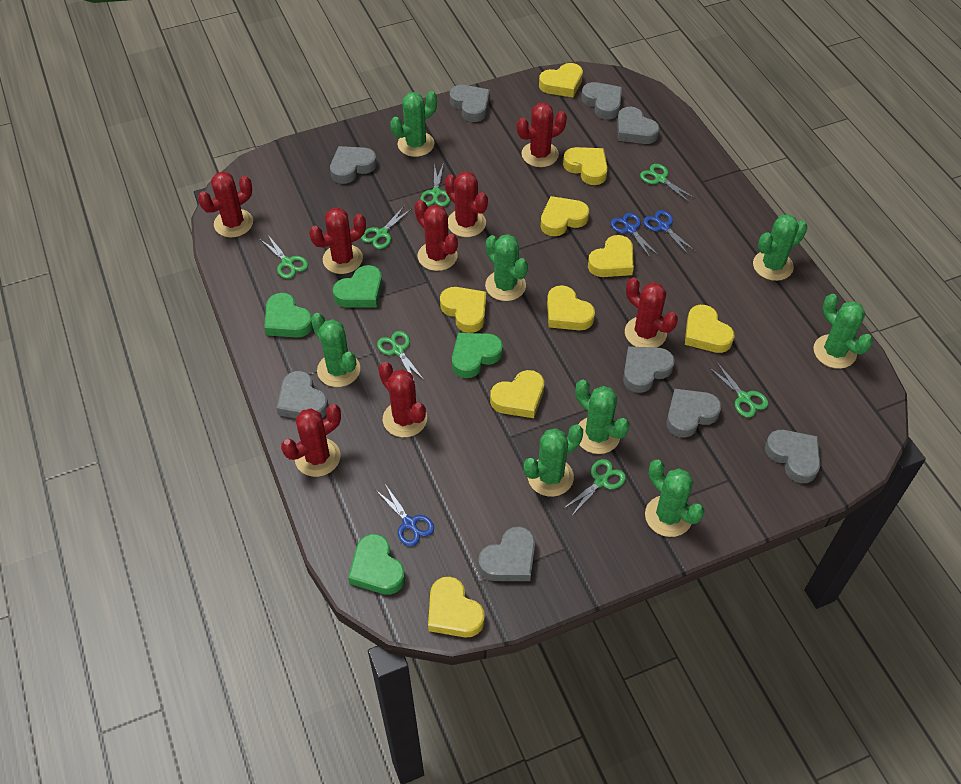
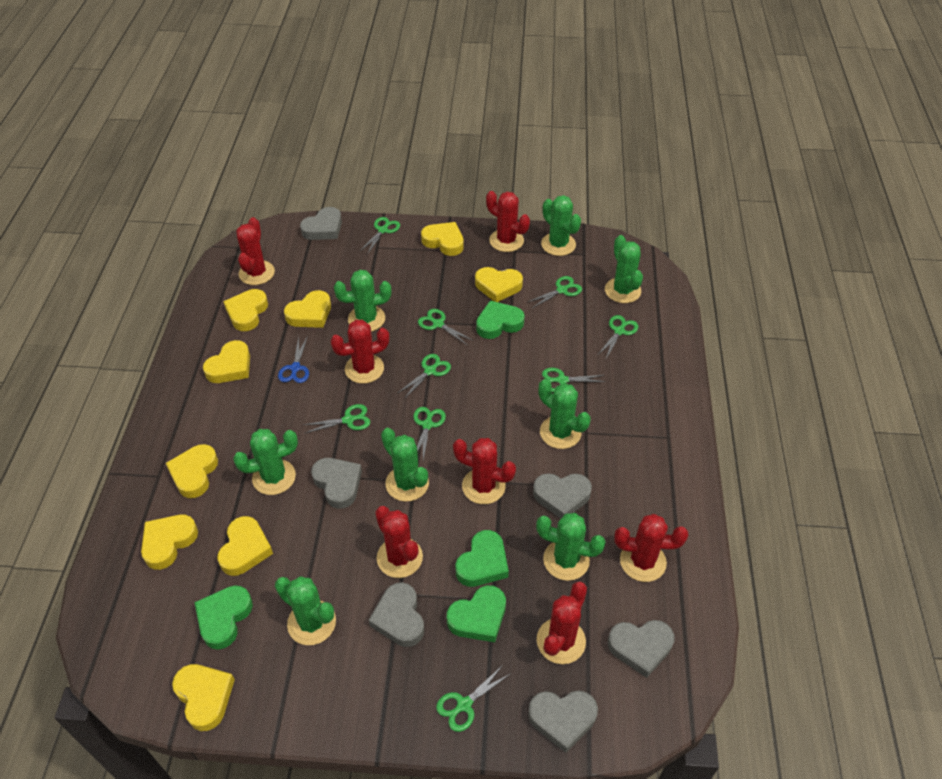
blue scissors: [376,484,434,546] [610,213,659,259] [643,210,696,254] = 3 -> [278,336,309,383] = 1
green scissors: [259,235,308,279] [361,206,411,249] [377,331,425,381] [420,163,451,207] [563,459,626,517] [640,164,696,202] [709,363,768,418] = 7 -> [303,404,370,433] [360,217,400,254] [398,354,451,399] [413,407,446,460] [418,309,472,345] [436,665,510,732] [528,276,582,308] [542,368,606,392] [598,315,638,359] = 9
grey heart: [277,371,329,419] [330,146,377,184] [450,85,490,122] [478,526,535,581] [582,82,622,119] [617,107,660,144] [623,346,675,393] [667,389,722,438] [765,430,820,483] = 9 -> [300,207,342,240] [311,458,362,509] [369,582,424,647] [528,690,598,753] [533,473,592,519] [608,620,674,678] = 6
red cactus: [198,171,253,237] [281,404,341,477] [309,208,366,274] [378,362,427,437] [414,200,458,271] [445,171,488,237] [517,103,567,167] [625,278,678,348] = 8 -> [236,217,275,285] [330,320,389,384] [375,506,423,578] [453,438,516,504] [486,191,530,252] [537,582,587,664] [614,514,688,582] = 7

